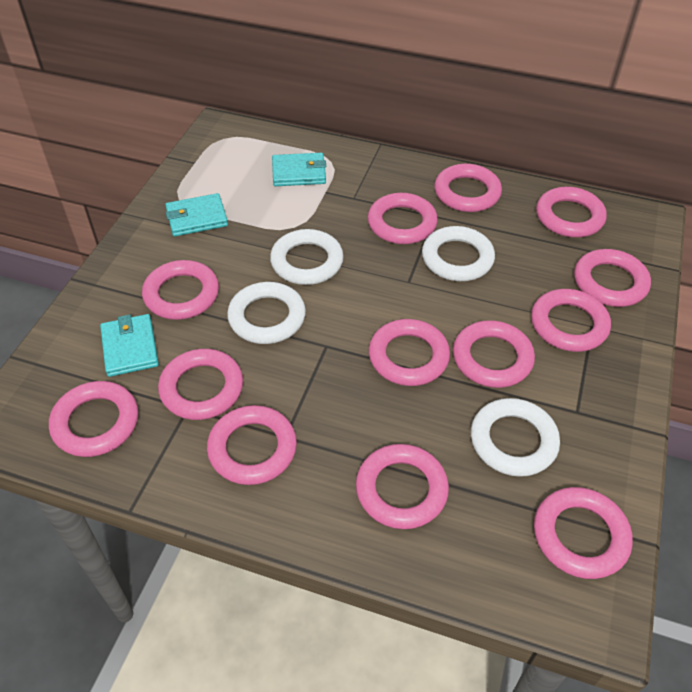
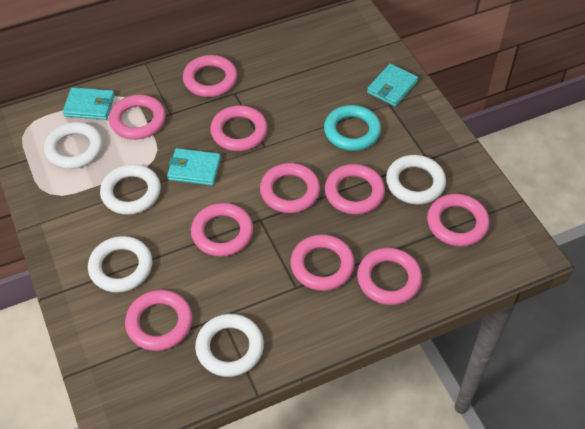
pink ring: [49,381,138,457] [142,260,219,320] [158,349,243,420] [207,405,297,485] [356,444,449,529] [368,193,438,244] [369,319,450,386] [434,164,502,212] [453,320,535,388] [531,289,611,352] [534,487,633,579] [536,187,607,237] [574,249,651,307] = 13 -> [109,95,166,140] [125,290,193,351] [183,55,237,97] [191,203,253,257] [210,106,268,151] [260,163,320,213] [290,235,355,291] [325,164,385,215] [357,248,422,305] [427,194,490,246] = 10
turquoise ring: none = 0 -> [324,105,381,151] = 1
white ring: [227,282,306,344] [270,229,344,285] [422,226,495,281] [471,398,560,477] = 4 -> [44,122,103,169] [88,236,152,293] [100,164,161,215] [195,314,264,377] [386,155,446,204] = 5

